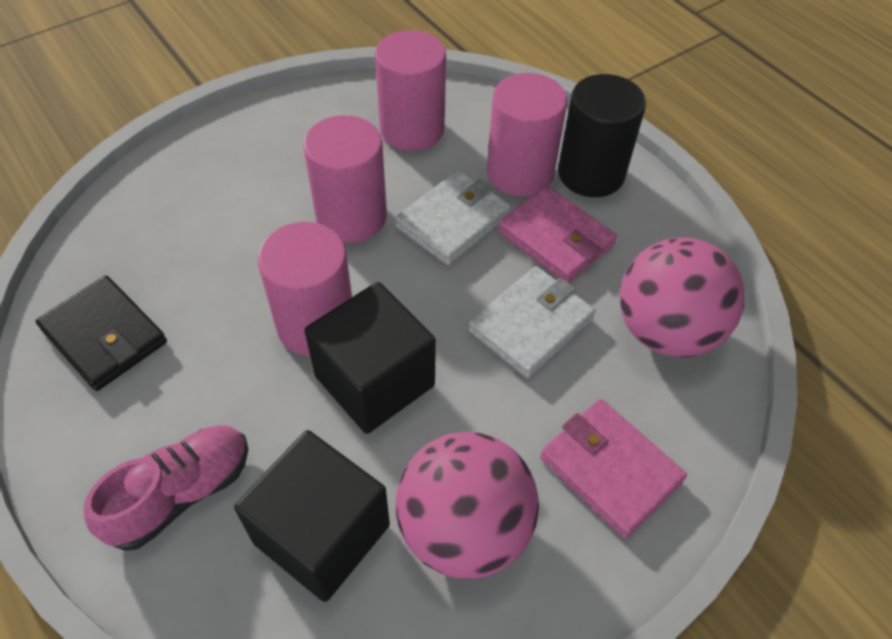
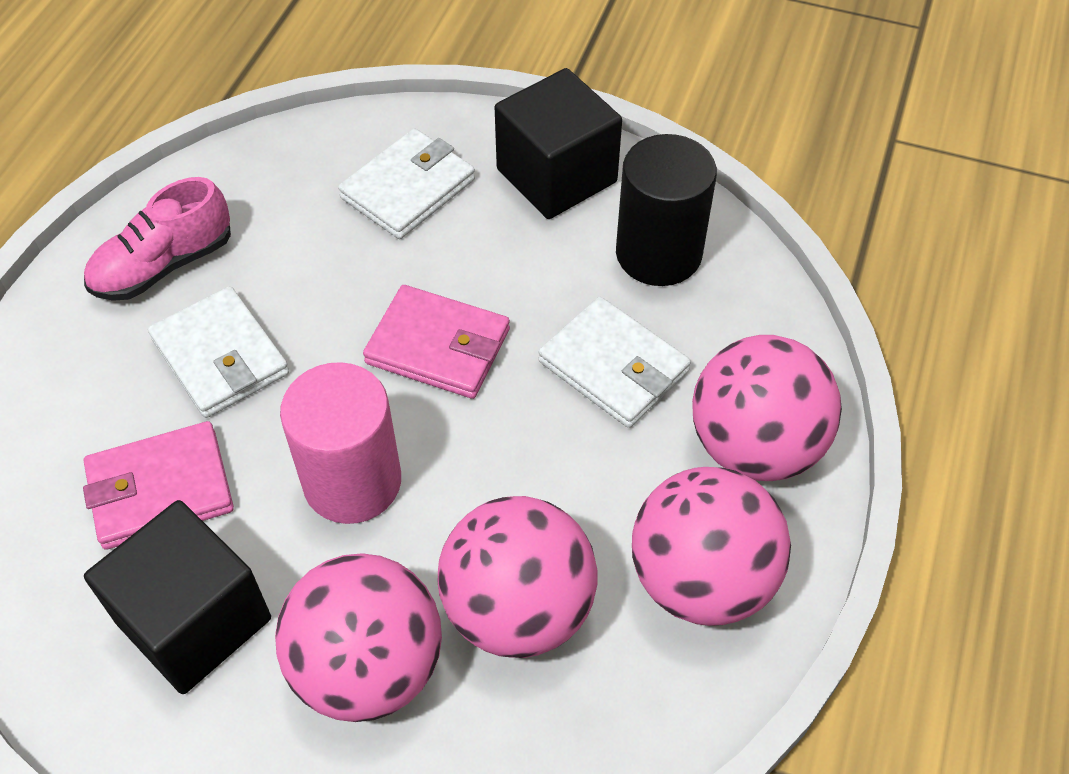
black wallet: [36,276,167,391] = 1 -> none = 0
pink ball: [396,432,539,579] [619,237,744,358] = 2 -> [275,553,442,722] [438,496,598,658] [632,467,791,626] [692,335,842,481] = 4
pink cylinder: [257,222,352,356] [303,115,387,243] [375,30,446,151] [487,73,567,197] = 4 -> [280,362,401,524] = 1
white wallet: [395,170,511,265] [469,266,595,378] = 2 -> [148,286,289,418] [338,128,475,239] [538,297,691,428] = 3

